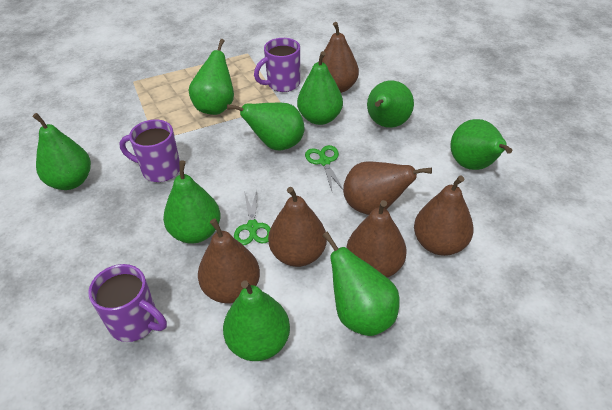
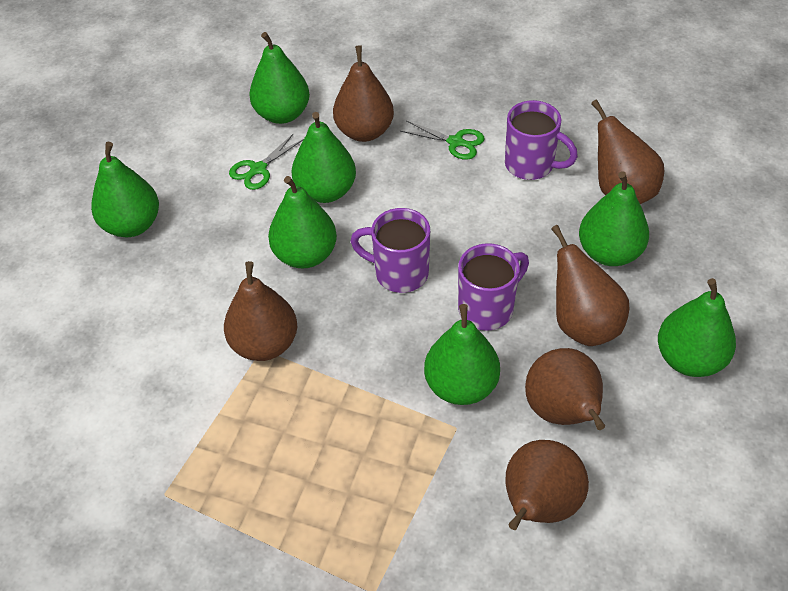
green pear: [32,113,91,190] [163,160,221,243] [189,39,234,115] [223,280,290,361] [227,103,304,150] [297,51,343,125] [322,232,400,336] [367,81,414,128] [451,119,512,170] = 9 -> [91,142,159,237] [249,32,310,124] [268,176,337,268] [291,112,356,203] [424,304,500,405] [579,171,649,266] [658,278,736,377] = 7

